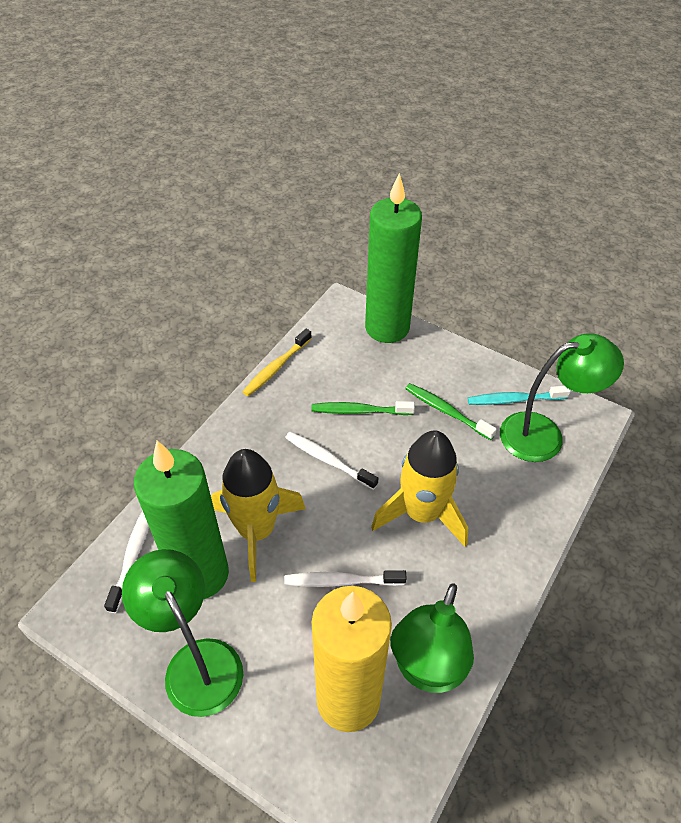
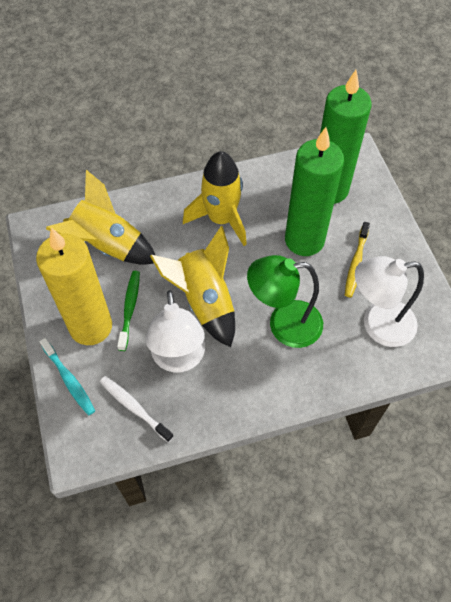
green lamp: [122,549,243,717] [390,583,474,693] [500,333,624,462] = 3 -> [247,255,323,348] = 1
green toothbrush: [311,401,415,415] [405,383,497,440] = 2 -> [117,271,140,351] = 1
white lamp: none = 0 -> [146,290,205,372] [355,256,424,347] = 2
white toothbrush: [104,510,149,613] [284,570,407,587] [285,432,378,490] = 3 -> [100,376,174,442] = 1
yellow rocket: [211,449,306,582] [371,430,468,547] = 2 -> [46,170,155,265] [150,226,235,347] [183,151,247,246] = 3

